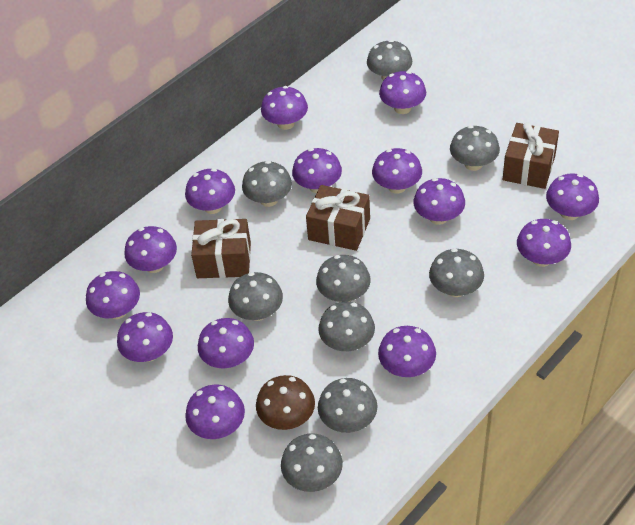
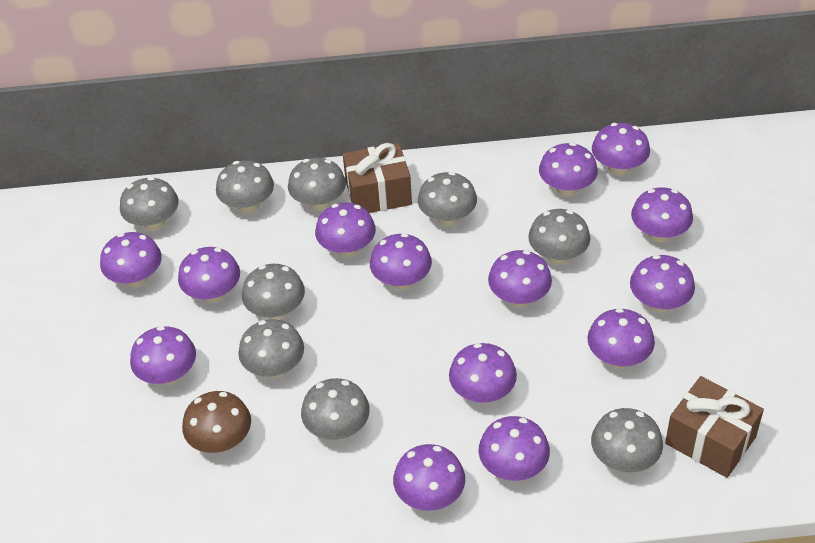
brown gift: [191,219,251,278] [306,185,370,251] [503,122,559,189] = 3 -> [343,143,412,213] [665,376,764,478] = 2

